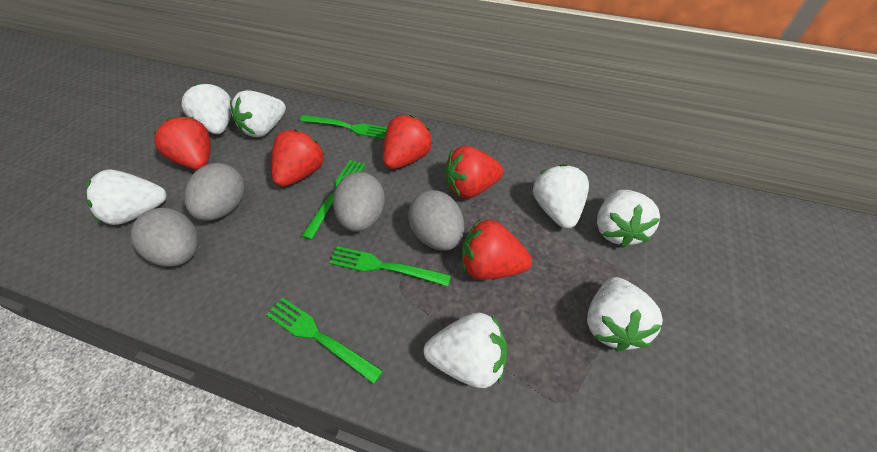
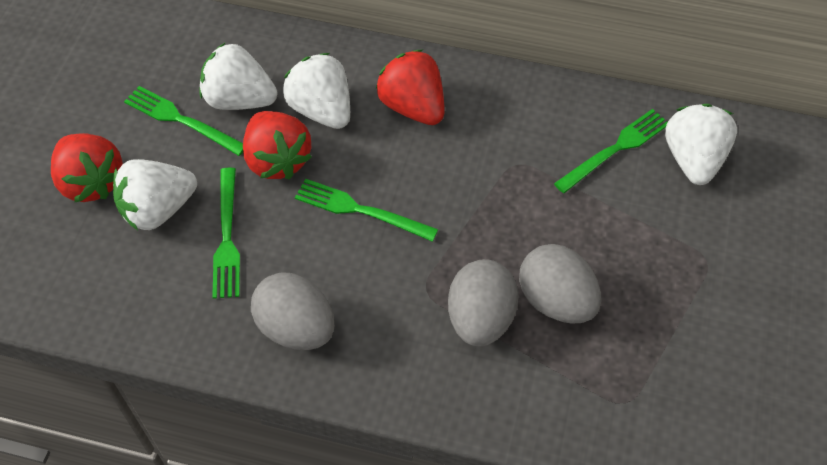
grey egg: [131,208,198,267] [184,163,245,221] [333,172,385,232] [408,190,464,251] = 4 -> [251,272,334,350] [448,259,519,347] [519,244,601,324] = 3
red strawberry: [153,117,210,170] [272,129,325,187] [383,115,433,169] [445,146,504,198] [462,219,532,280] = 5 -> [51,133,123,202] [243,111,312,180] [376,50,445,125] = 3
white strawberry: [86,170,167,225] [181,83,231,134] [230,90,286,137] [424,313,508,388] [533,164,589,229] [587,277,663,351] [597,190,660,248] = 7 -> [113,159,197,230] [199,42,277,110] [283,53,350,129] [665,104,737,185] = 4

